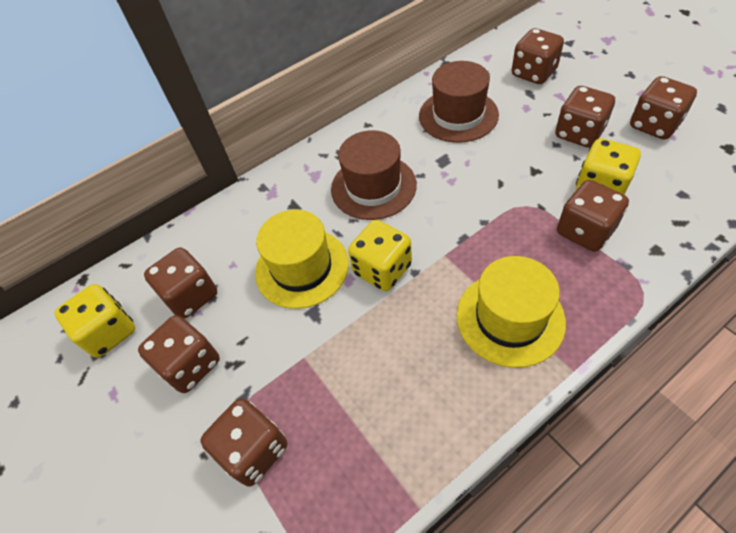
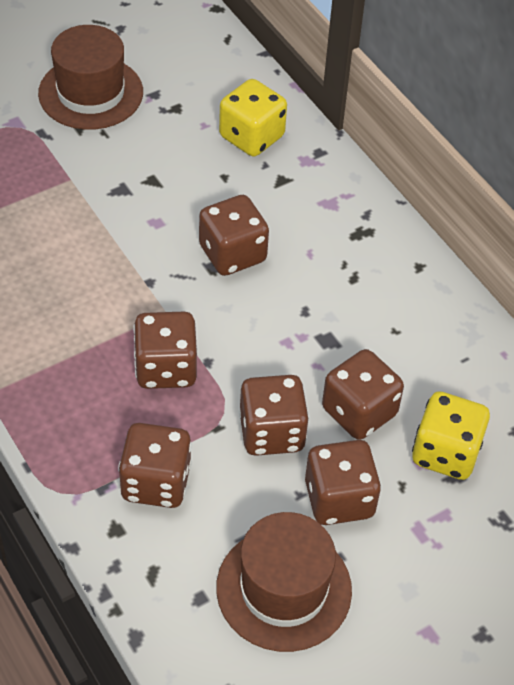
brown dice: [138,315,220,393] [144,247,217,319] [200,398,287,487] [512,28,564,84] [555,86,615,147] [557,180,629,252] [630,76,697,140] = 7 -> [118,423,192,508] [133,312,197,389] [199,195,269,276] [239,375,309,456] [305,440,381,525] [322,349,404,440] = 6
yellow dice: [55,284,135,358] [348,220,412,291] [576,138,641,195] = 3 -> [219,79,287,156] [412,391,490,480] = 2
yellow hat: [255,210,349,309] [457,256,566,368] = 2 -> none = 0

